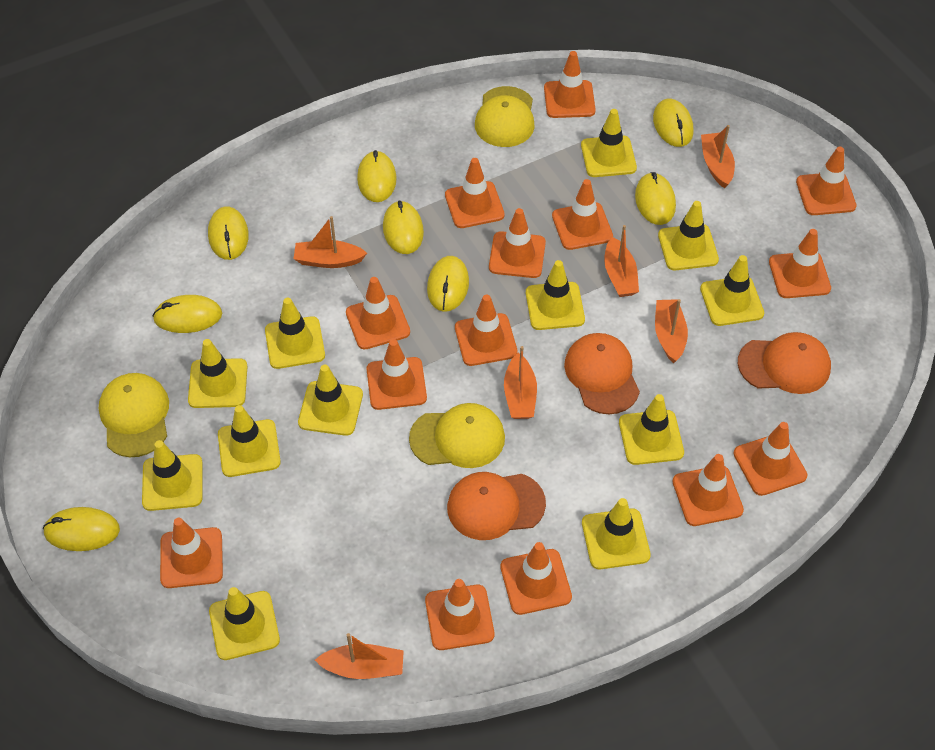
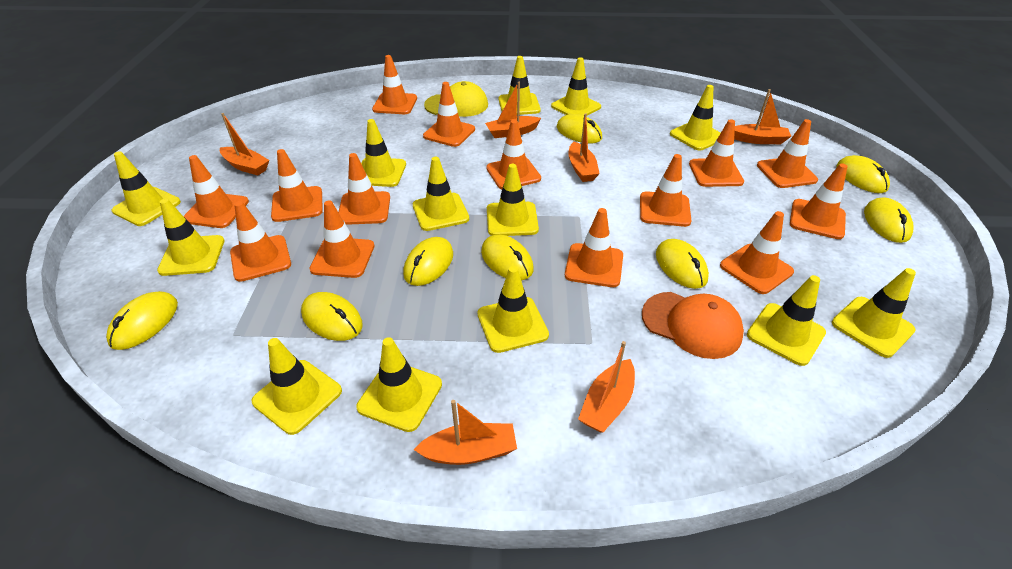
orange cap: [447,472,546,540] [564,333,640,414] [738,332,831,394] = 3 -> [642,292,744,359] = 1
yellow cap: [99,373,169,457] [409,403,505,468] [475,86,535,147] = 3 -> [424,81,488,117] = 1
yellow traffic cone: [142,440,203,511] [188,339,247,408] [209,587,280,660] [218,405,281,477] [265,298,325,369] [298,364,363,436] [526,260,585,330] [581,109,637,177] [582,498,651,569] [619,394,684,465] [658,201,719,270] [700,255,764,326] = 12 -> [112,151,181,226] [157,199,225,276] [252,338,342,435] [356,337,442,432] [361,119,406,187] [413,157,469,231] [478,266,549,353] [487,164,539,236] [499,56,541,115] [551,57,601,116] [670,85,721,151] [747,275,826,366] [832,268,916,358] = 13

